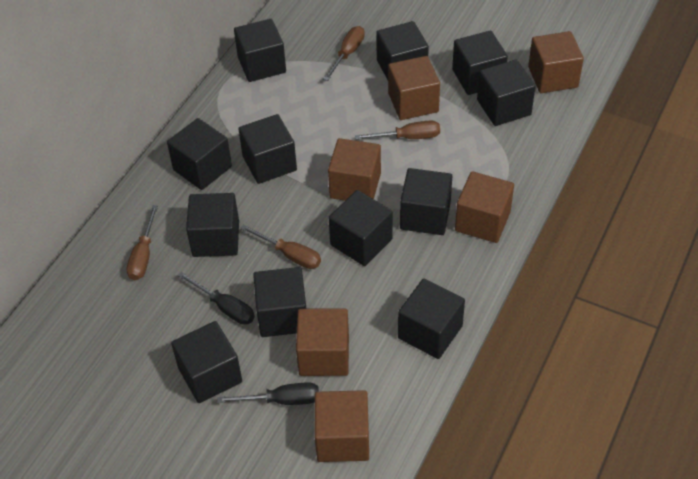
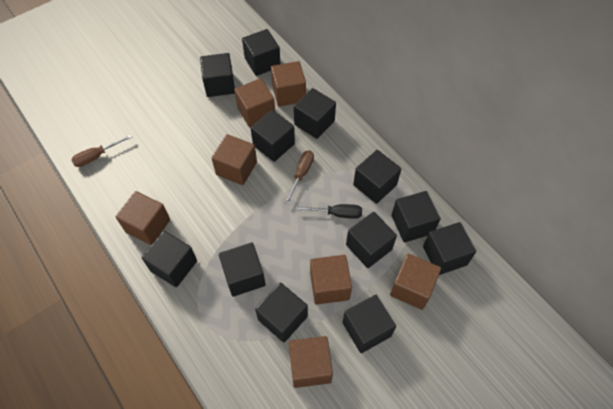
black screwdriver: [177,272,255,325] [217,382,319,405] = 2 -> [296,204,362,219] = 1
brown cube: [296,308,349,376] [315,390,369,462] [328,138,381,201] [388,56,440,120] [455,171,514,243] [528,31,584,93] = 6 -> [116,191,170,245] [212,134,257,185] [234,78,275,128] [271,61,306,107] [289,336,333,388] [310,255,352,305] [390,254,441,310] = 7
brown screwdriver: [127,205,158,280] [240,224,321,269] [323,26,365,81] [355,121,440,140] = 4 -> [71,134,132,167] [285,151,314,204] = 2

